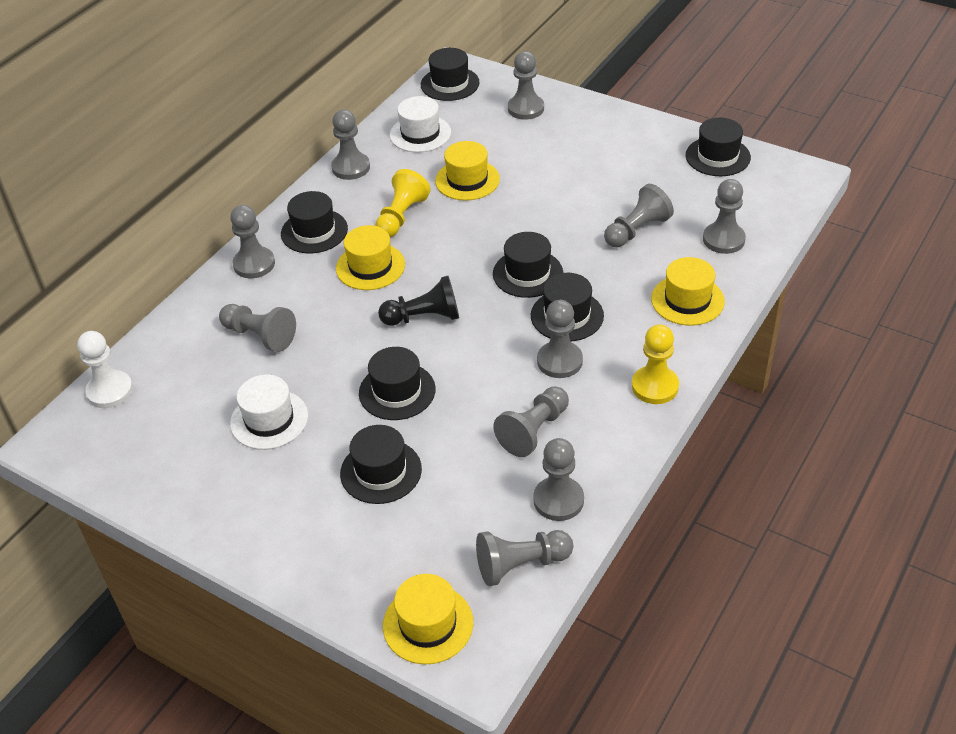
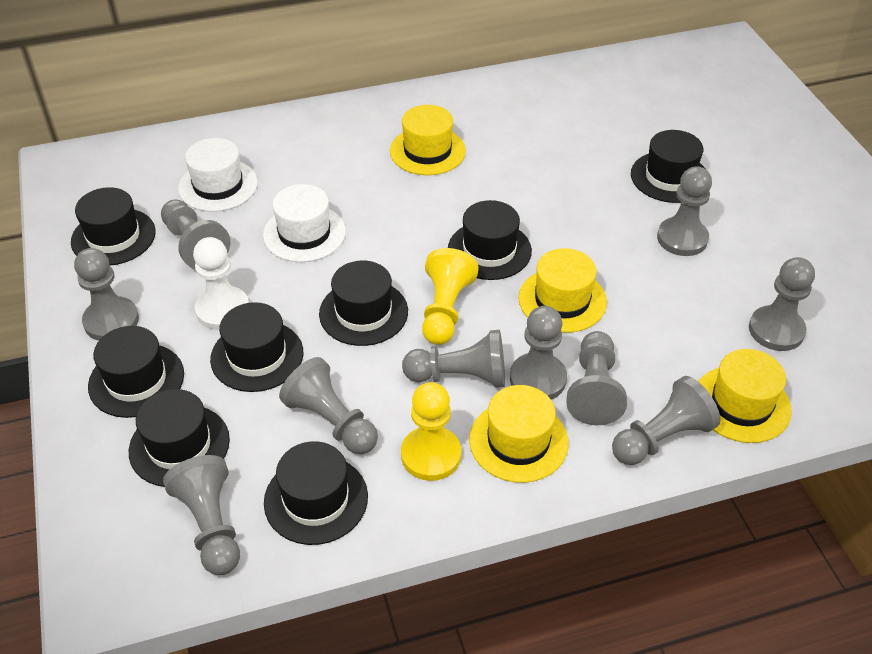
black hat: [281,191,348,253] [340,425,422,504] [359,347,436,420] [421,48,479,101] [493,232,563,298] [531,273,604,341] [686,118,751,176] = 7 -> [71,187,156,266] [88,326,184,418] [129,389,230,487] [210,302,303,392] [264,441,368,545] [319,261,408,346] [448,200,532,280] [631,130,706,203] = 8
black pawn: [378,276,459,326] = 1 -> none = 0

